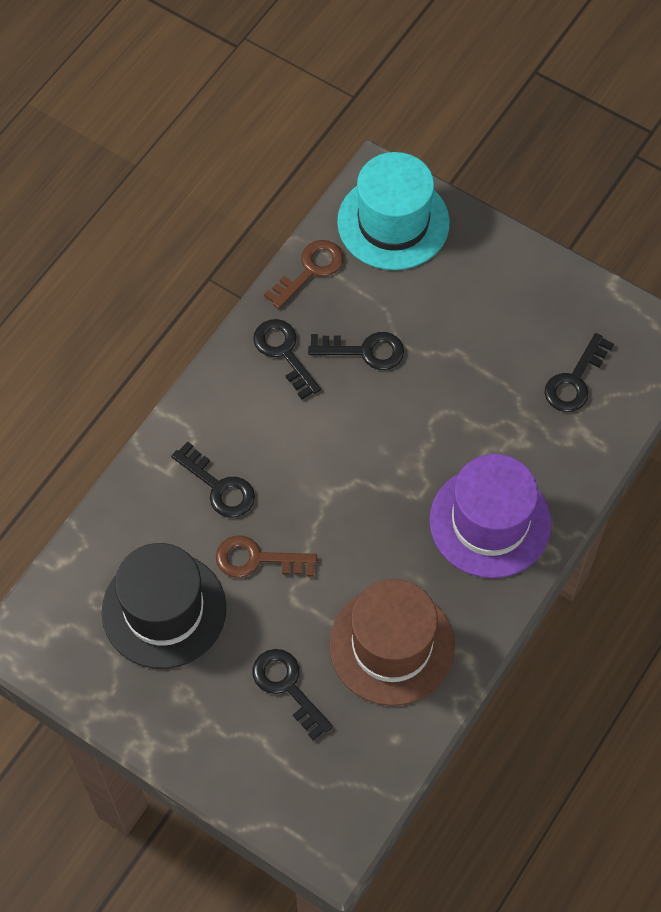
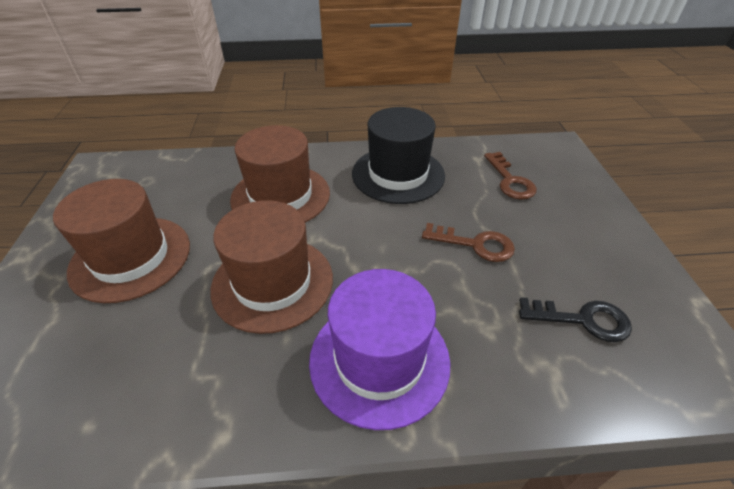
black key: [171,441,255,517] [253,319,321,400] [253,649,333,740] [308,332,404,370] [544,333,614,412] = 5 -> [519,297,632,342] = 1
brown hat: [329,579,455,706] = 1 -> [53,179,190,303] [210,200,333,334] [230,125,330,223] = 3
turquoise hat: [337,152,450,270] = 1 -> none = 0

